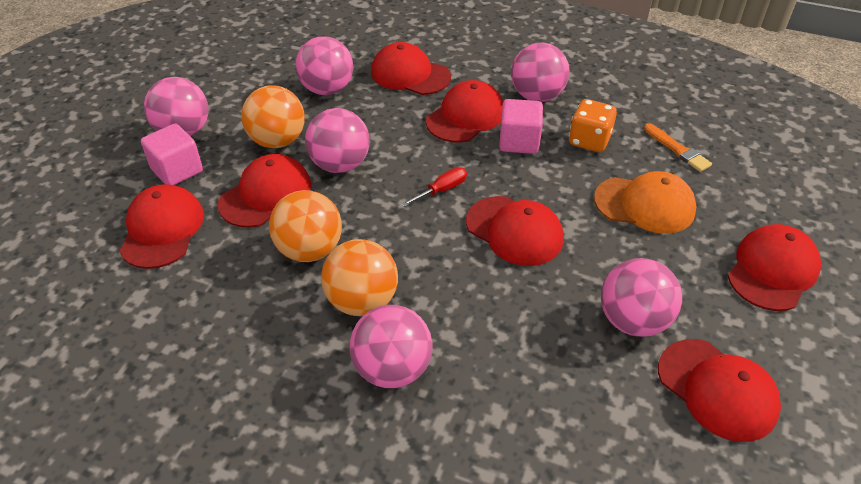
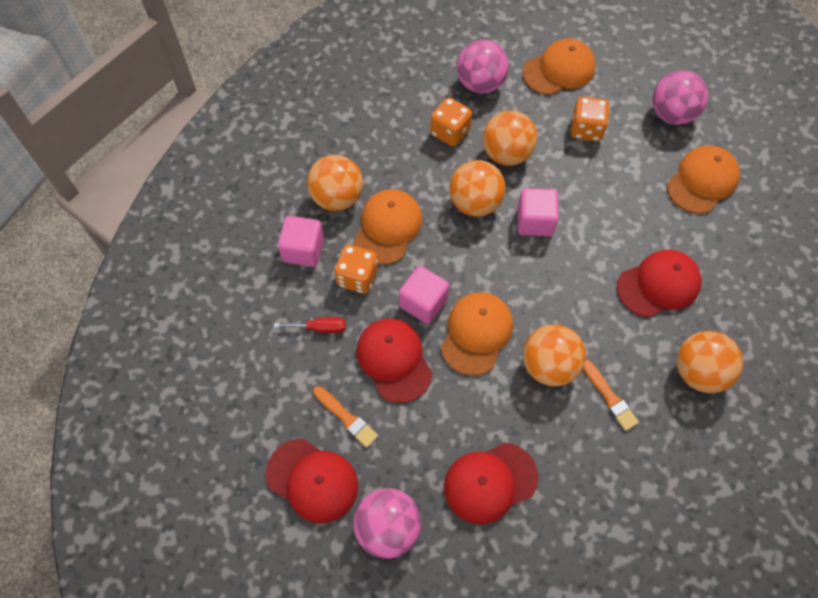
orange ball: [241,86,305,148] [269,190,342,262] [321,239,398,316] = 3 -> [307,155,363,211] [449,160,506,217] [483,111,537,166] [523,324,586,386] [677,331,743,393] = 5
orange brush: [644,124,712,172] = 1 -> [313,386,378,448] [583,360,639,431] = 2
orange cap: [594,171,697,234] = 1 -> [354,189,422,265] [441,292,513,375] [522,38,596,95] [667,145,740,214] = 4
orange dice: [569,99,617,152] = 1 -> [334,244,378,294] [430,97,472,147] [571,97,610,141] = 3
pink ball: [144,77,209,137] [295,36,353,95] [305,108,369,173] [349,305,432,388] [511,43,570,102] [601,258,682,337] = 6 -> [353,488,421,559] [457,40,509,94] [653,70,708,125] = 3
pink cube: [141,123,203,185] [499,99,543,154] = 2 -> [278,216,324,267] [399,266,449,324] [518,188,559,236] = 3
red cap: [120,184,204,269] [218,154,311,228] [371,42,451,95] [426,80,503,143] [466,196,564,266] [658,339,781,442] [728,224,821,311] = 7 -> [266,439,358,524] [357,319,432,403] [444,442,538,524] [617,250,702,318] = 4

